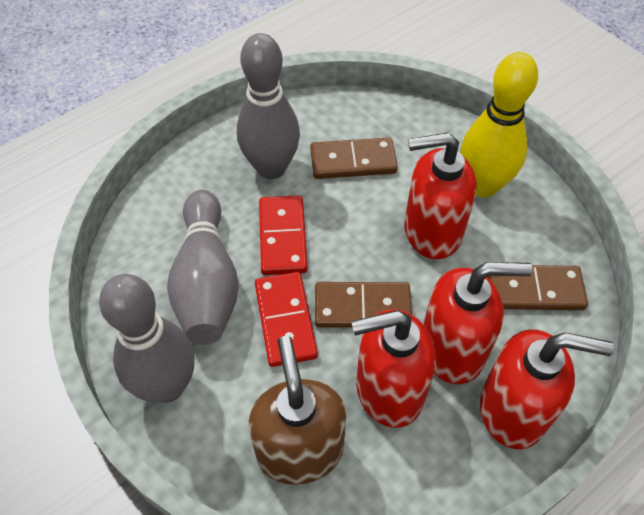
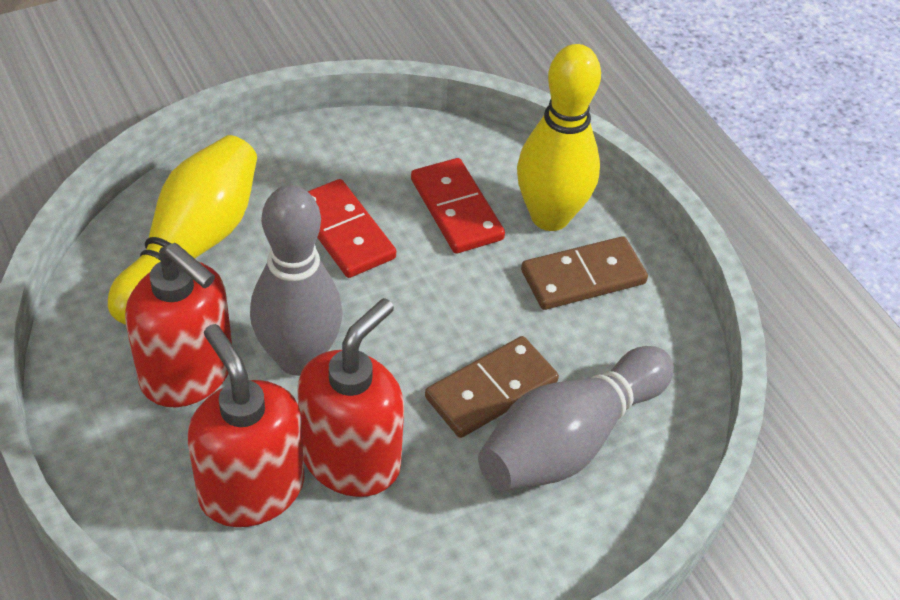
brown domino: [310,137,398,179] [315,282,412,328] [487,265,588,310] = 3 -> [425,336,559,438] [521,236,648,310] = 2
brown soap dispenser: [249,336,346,485] = 1 -> none = 0
grey bowling pin: [99,274,195,403] [167,190,239,345] [237,33,300,179] = 3 -> [250,185,343,376] [478,346,674,491] = 2
red soap dispenser: [351,309,436,428] [404,132,477,259] [423,262,532,384] [480,329,614,449] = 4 -> [125,243,232,407] [188,324,304,527] [298,298,404,497] = 3
yellow bowling pin: [461,52,538,198] = 1 -> [108,135,257,325] [517,44,601,231] = 2

